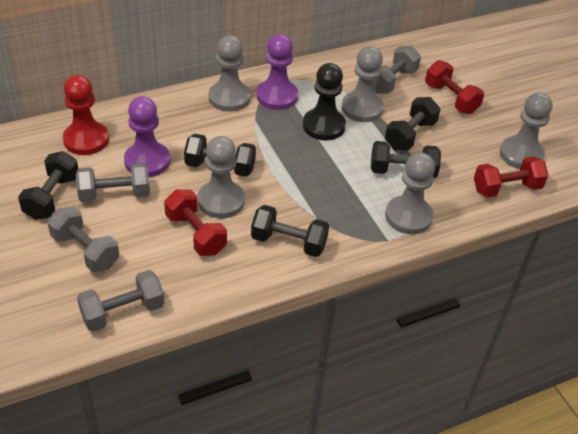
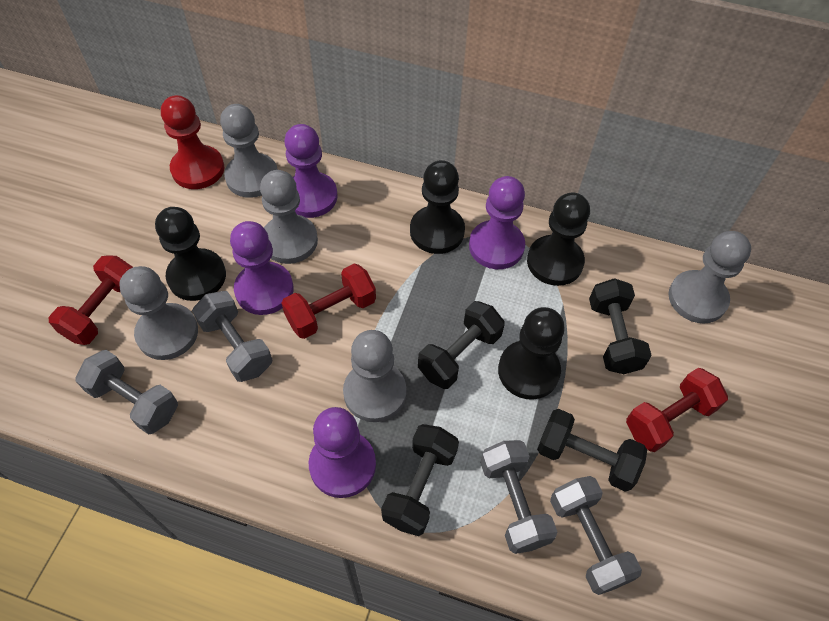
black dumbbell: [18,151,78,220] [184,134,256,177] [251,205,329,257] [371,141,441,178] [385,97,440,150] = 5 -> [381,424,459,536] [418,301,505,389] [537,409,647,491] [589,278,652,374] = 4
black pawn: [303,63,346,140] = 1 -> [155,207,226,301] [410,160,465,254] [498,307,565,400] [527,193,590,286] = 4
purple pawn: [124,96,170,177] [257,34,298,110] = 2 -> [230,221,293,315] [284,124,337,218] [309,407,376,498] [469,176,525,269] = 4

